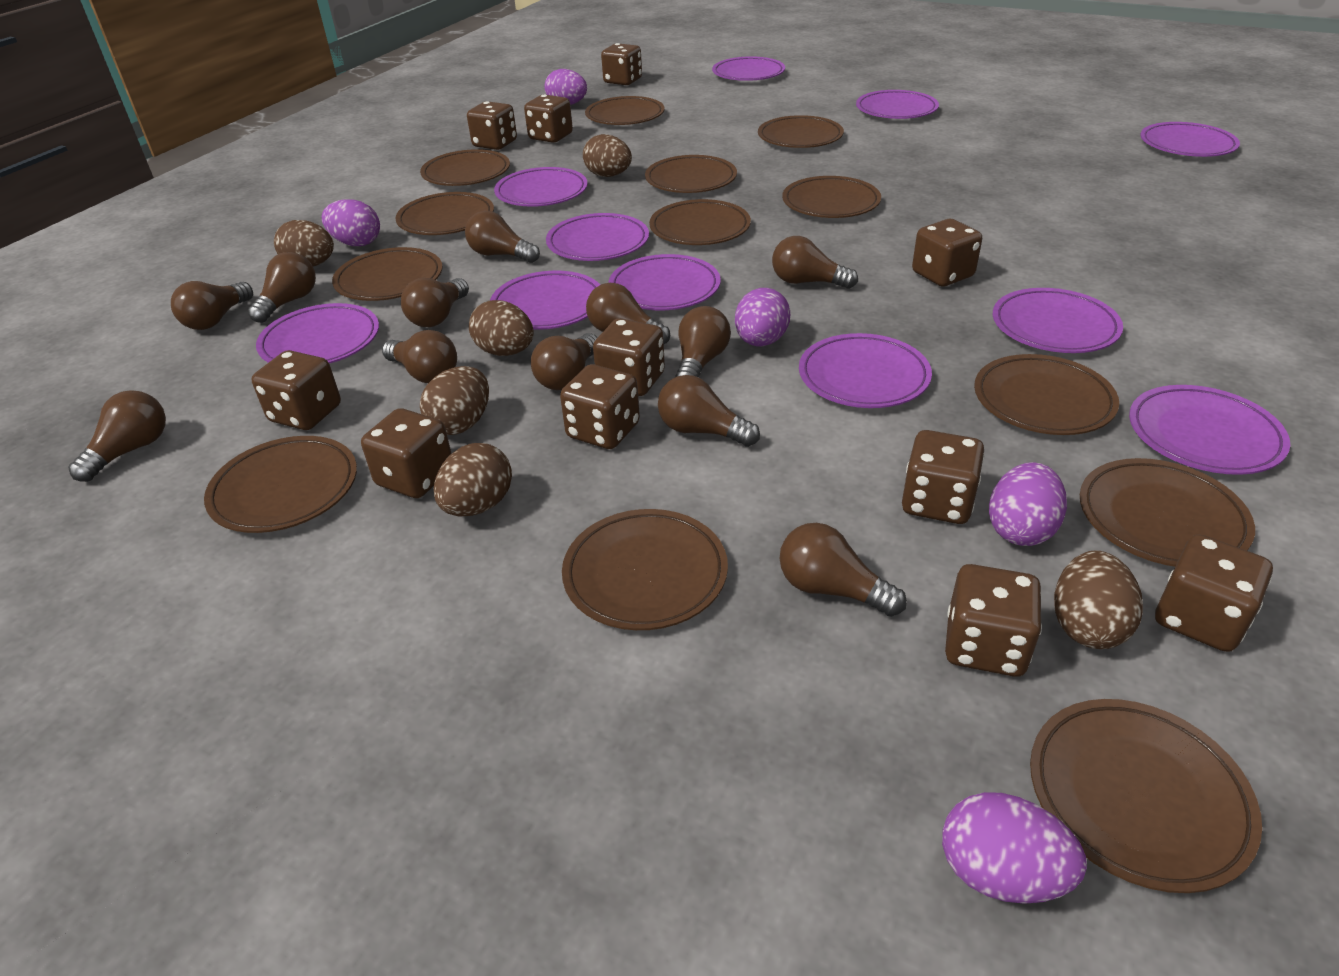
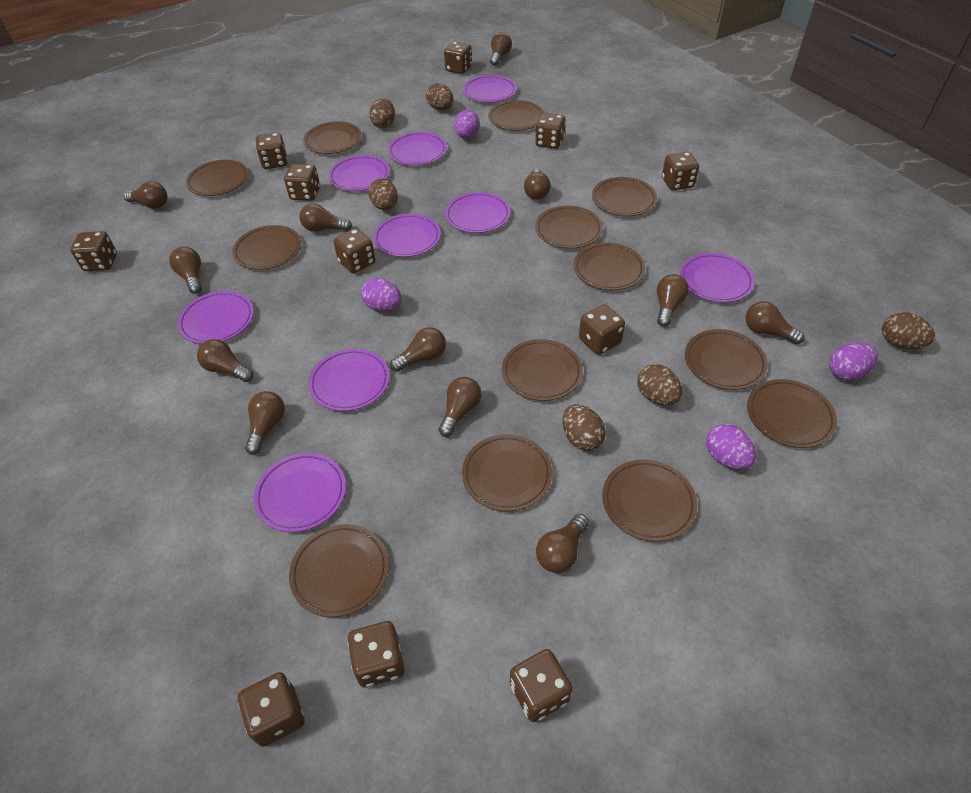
purple egg: [322,199,380,246] [544,69,587,105] [735,288,790,346] [942,792,1087,904] [989,462,1067,546] = 5 -> [361,278,402,312] [454,110,480,139] [706,424,756,469] [829,342,878,381] = 4
purple plate: [256,303,379,364] [490,271,600,330] [494,167,588,207] [546,213,649,261] [608,254,720,310] [712,56,785,81] [799,333,932,408] [856,90,939,119] [993,288,1123,353] [1129,385,1290,475] [1140,122,1240,157] = 11 -> [177,291,254,344] [254,453,346,532] [308,349,390,411] [328,155,390,191] [373,214,441,257] [388,132,447,166] [445,192,510,233] [463,75,517,103] [680,253,755,303] = 9

